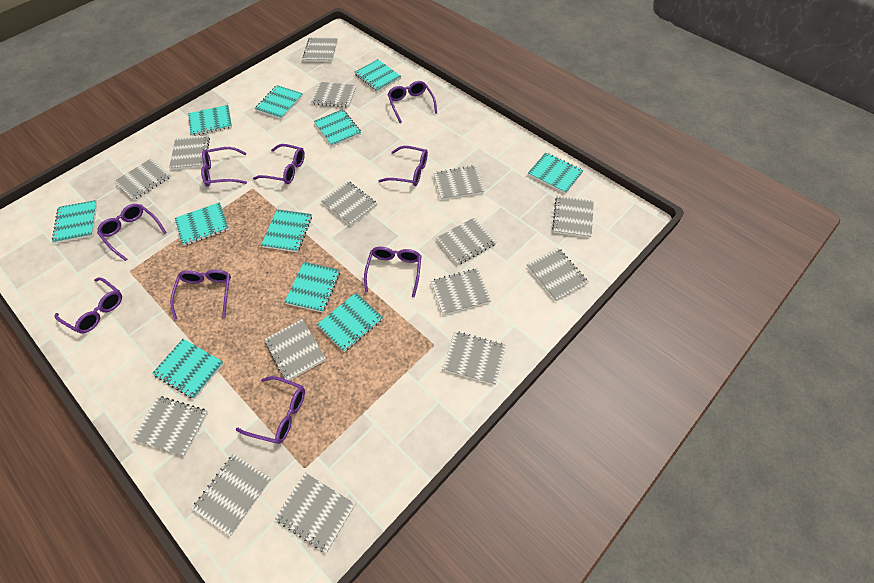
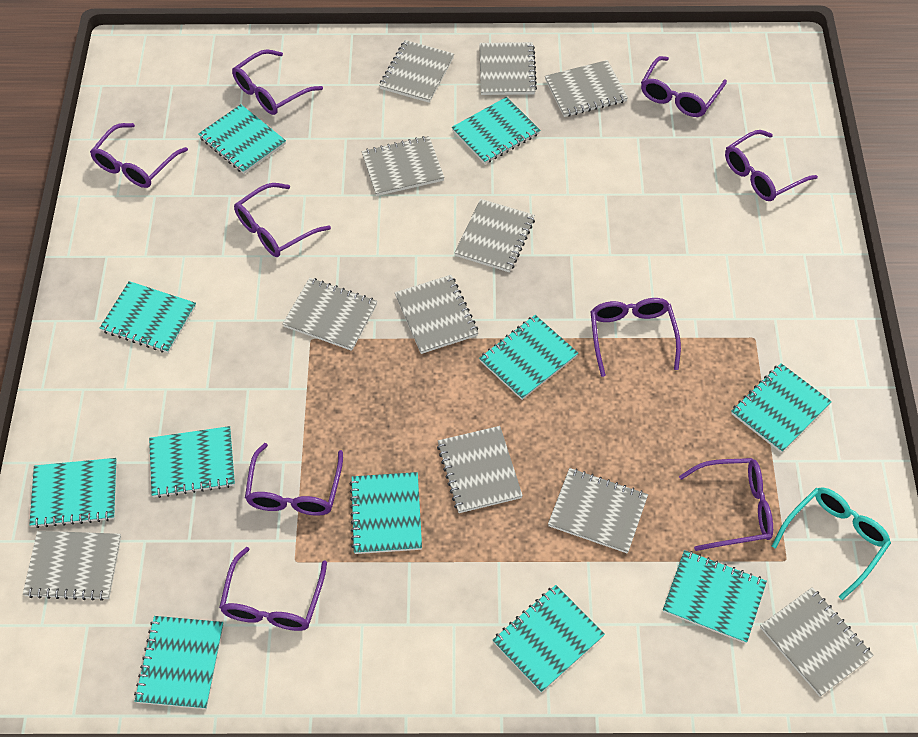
grey notebook: [114,158,171,201] [132,396,208,456] [169,135,210,170] [192,454,271,536] [264,319,326,381] [275,473,355,553] [303,37,338,62] [311,82,356,108] [321,181,377,226] [431,268,491,315] [434,166,484,200] [436,217,497,265] [442,331,506,385] [527,248,589,301] [552,196,594,238] = 15 -> [23,531,121,601] [283,278,378,351] [362,136,445,196] [379,40,454,103] [395,275,478,354] [437,426,523,513] [454,199,535,272] [479,42,537,95] [545,60,628,117] [548,468,648,553] [760,587,874,697] = 11
turquoise glasses: none = 0 -> [772,487,891,600] = 1

